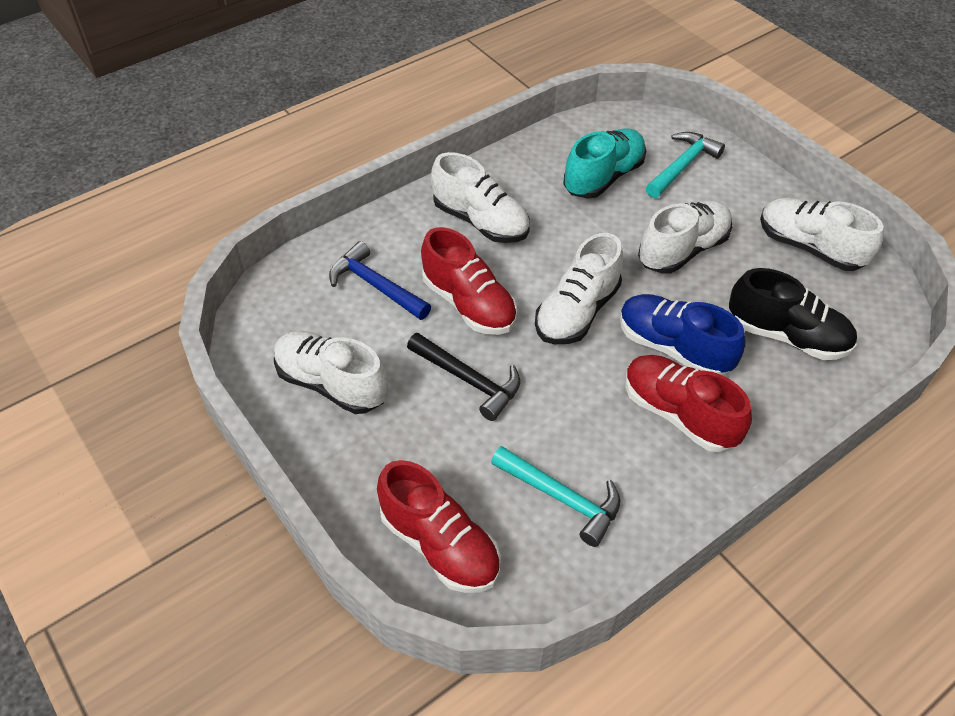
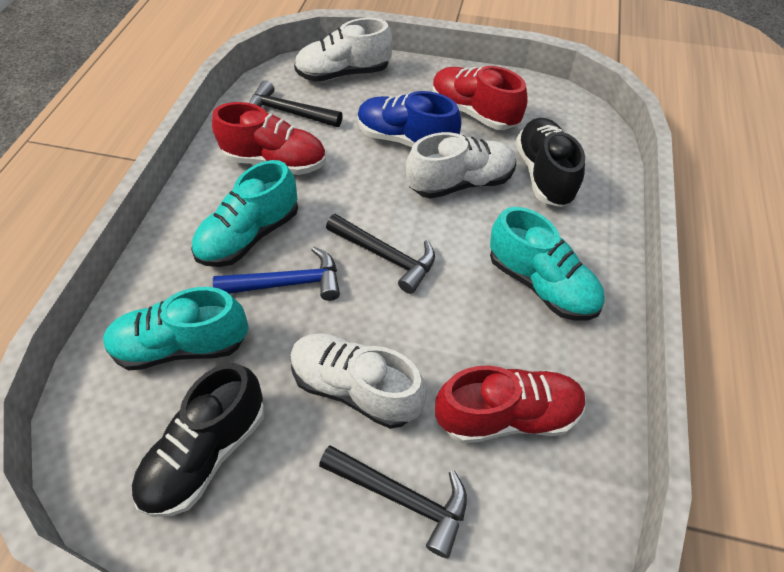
black hammer: [407,333,520,421] = 1 -> [249,80,343,127] [319,445,467,558] [326,214,435,294] = 3
black shoe: [729,268,857,360] = 1 -> [132,363,265,517] [516,118,585,207] = 2
turquoise hammer: [491,446,620,547] [646,132,725,198] = 2 -> none = 0
turquoise shoe: [564,128,646,199] = 1 -> [103,287,249,371] [191,160,298,267] [490,207,605,320] = 3
white shoe: [274,331,388,414] [431,152,530,243] [535,233,623,344] [638,200,733,274] [760,198,884,271] = 5 -> [290,333,427,429] [294,18,393,82] [406,132,516,199] = 3

